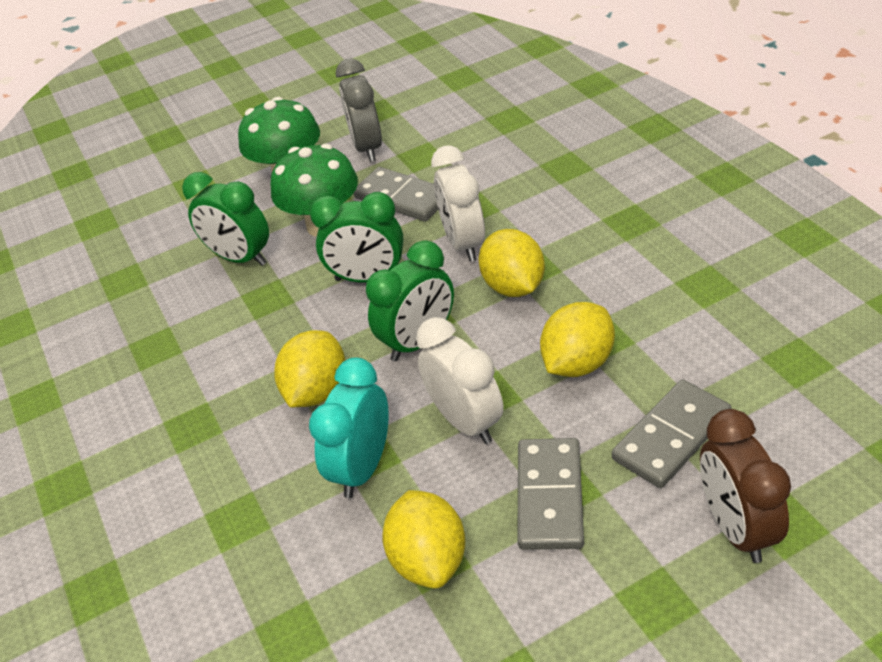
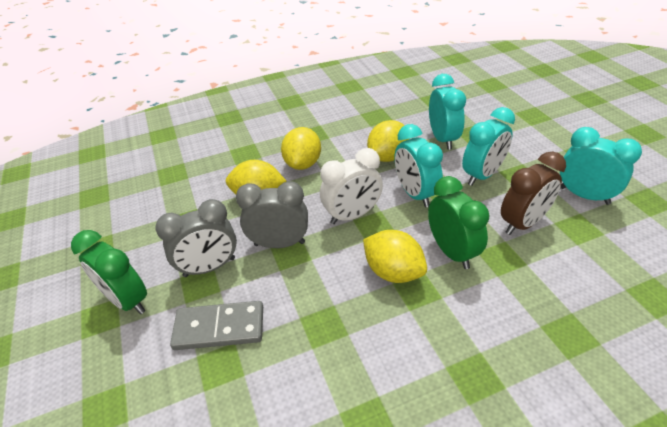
green clock: [182,172,269,266] [310,192,404,282] [366,240,454,361] = 3 -> [71,230,147,314] [428,176,489,269] = 2
green mushroom: [238,97,320,172] [270,144,358,237] = 2 -> none = 0
grey clock: [336,58,382,162] = 1 -> [155,199,237,277] [236,181,308,248] = 2
grey domino: [354,167,438,222] [517,438,584,550] [612,380,731,488] = 3 -> [170,301,263,350] = 1
turquoise clock: [309,358,389,498] = 1 -> [394,124,443,207] [429,74,466,150] [462,107,515,186] [560,127,642,205] = 4
white clock: [416,317,504,444] [431,145,485,262] = 2 -> [320,148,383,224] = 1

